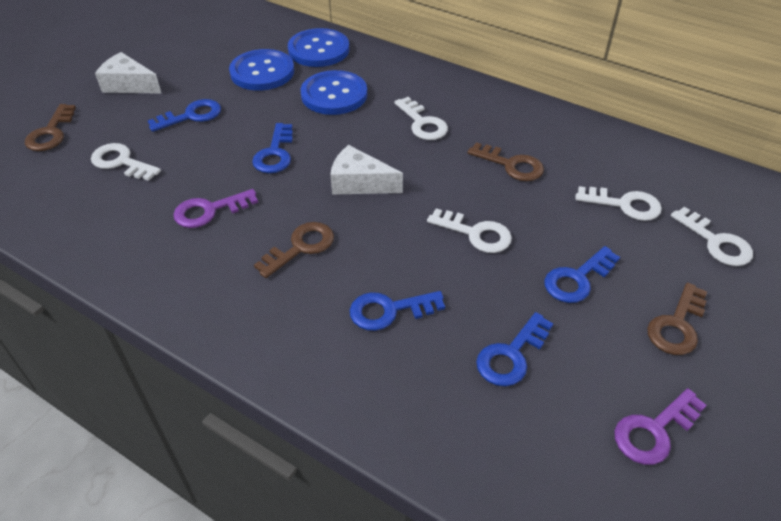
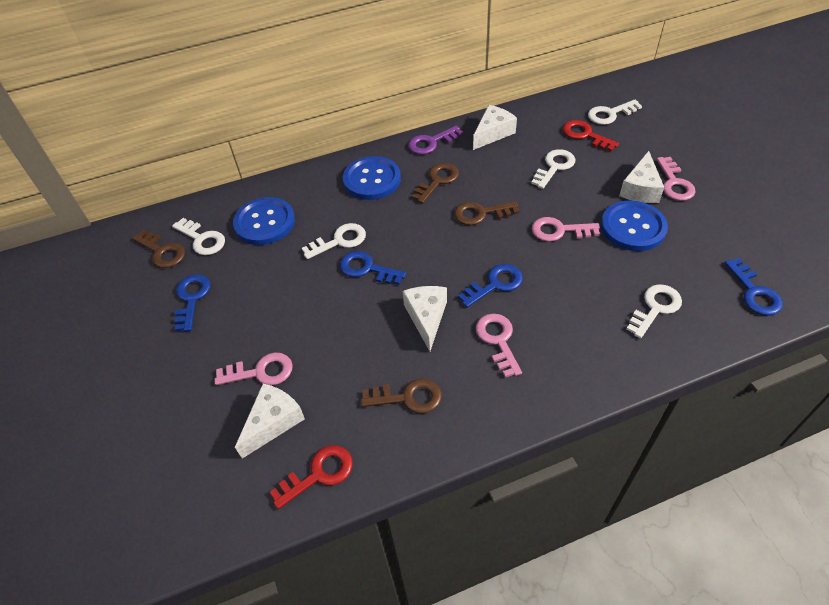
blue key: [148,99,221,132] [252,123,293,173] [350,291,445,331] [476,312,553,386] [544,246,620,303] = 5 -> [174,274,211,331] [340,251,406,285] [458,264,523,308] [725,258,783,316] = 4
pink key: none = 0 -> [215,353,293,385] [476,314,522,378] [532,217,600,242] [657,157,696,201] = 4
purple key: [173,189,258,228] [614,388,707,465] = 2 -> [408,125,463,154] = 1
red key: none = 0 -> [270,445,353,509] [563,120,619,151] = 2
white cheese: [95,52,162,94] [331,145,403,195] = 2 -> [235,383,305,459] [403,286,447,351] [473,105,517,150] [619,151,664,203] = 4

